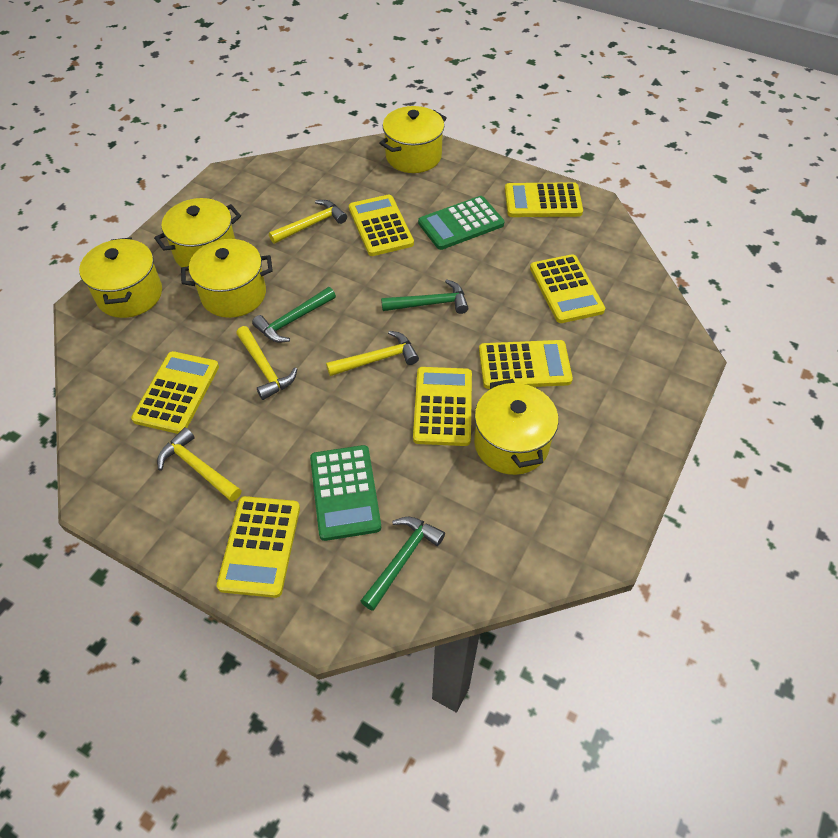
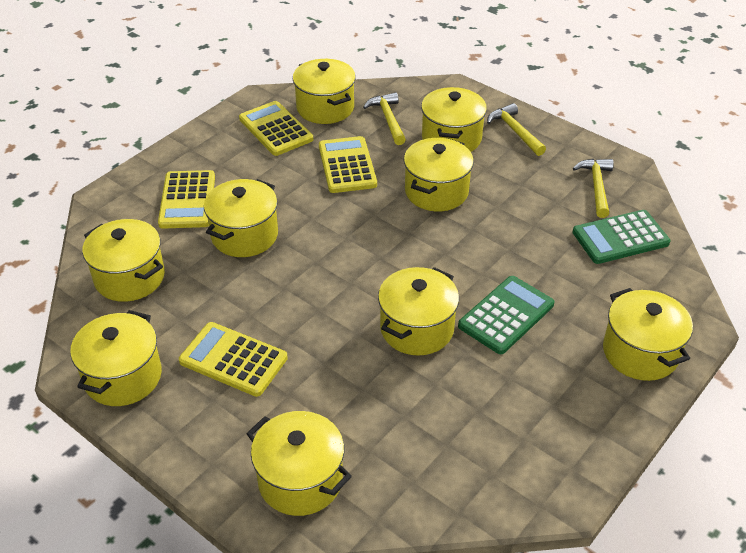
green hammer: [252,287,336,343] [361,517,445,611] [381,279,468,314] = 3 -> none = 0
yellow calculator: [131,351,219,434] [217,496,300,598] [349,195,414,256] [413,367,472,446] [479,340,573,389] [505,182,583,217] [530,254,605,323] = 7 -> [158,170,215,229] [179,322,288,397] [239,101,313,156] [319,136,377,193] = 4
yellow hammer: [157,427,241,502] [236,326,297,400] [269,200,347,244] [326,331,419,376] = 4 -> [363,92,406,145] [487,103,546,156] [573,159,614,218] = 3
yellow pot: [79,238,162,318] [154,198,241,267] [181,239,273,318] [380,106,447,173] [474,379,559,475] = 5 -> [70,310,162,406] [82,219,165,302] [204,179,278,257] [247,411,352,516] [293,59,356,124] [378,267,459,356] [404,138,474,211] [421,87,487,152] [603,288,693,381] = 9

